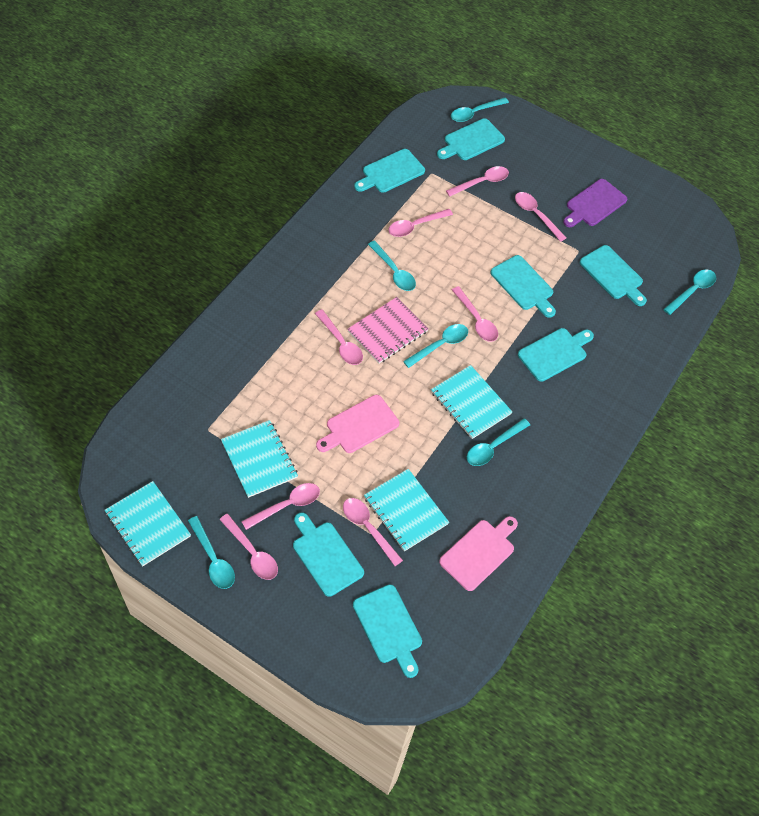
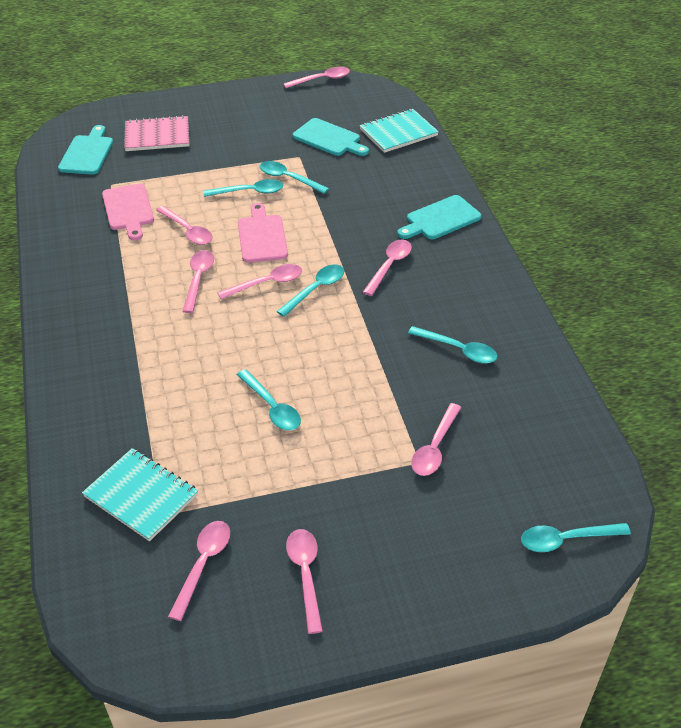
purple cutting board: [563,179,627,227] = 1 -> none = 0
turquoise cutting board: [293,512,364,597] [353,584,422,678] [354,149,425,193] [437,118,505,160] [490,255,556,318] [518,328,594,382] [580,245,647,306] = 7 -> [58,125,113,174] [293,118,369,156] [397,195,482,239] = 3
turquoise notebook: [105,481,191,566] [221,420,298,498] [364,469,449,551] [431,365,512,439] = 4 -> [82,448,198,541] [360,109,439,153] = 2

